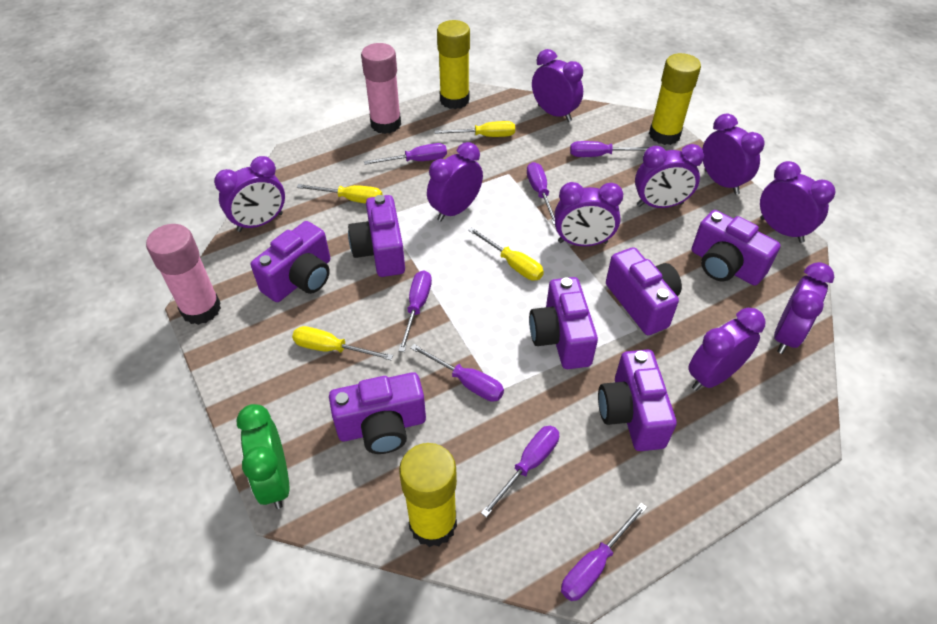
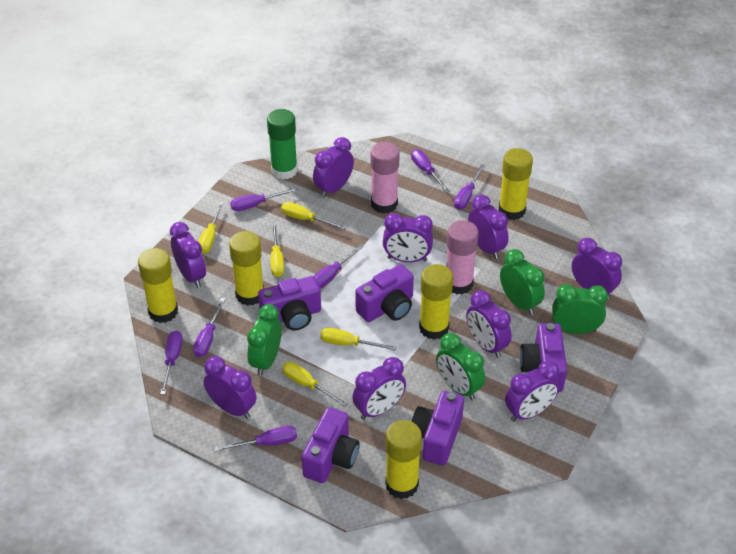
green clock: [236,404,289,509] = 1 -> [247,304,282,376] [436,333,485,400] [500,249,545,315] [552,284,608,334] = 4
green glue stick: none = 0 -> [267,109,298,180] = 1
purple camera: [251,221,330,302] [329,372,426,454] [348,195,405,277] [529,277,598,369] [598,349,677,451] [606,247,682,335] [692,210,781,286] = 7 -> [258,276,321,330] [302,407,360,483] [355,264,414,322] [412,391,464,465] [519,323,567,392] = 5
yellow glue stick: [399,443,457,547] [437,20,470,109] [649,53,701,145] = 3 -> [138,248,178,323] [229,231,264,306] [385,420,422,499] [419,264,453,340] [499,148,533,220] = 5
yellow screwdriver: [292,326,393,360] [297,184,382,203] [435,121,515,137] [468,227,544,281] = 4 -> [198,202,224,254] [270,223,284,277] [281,202,346,230] [282,362,348,407] [320,328,397,351] = 5

